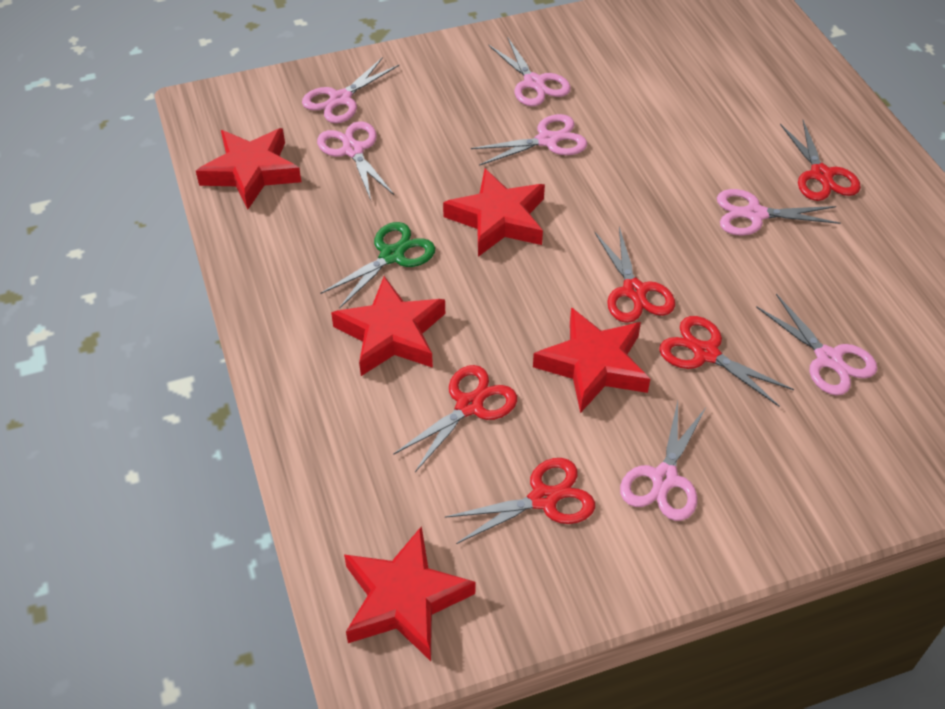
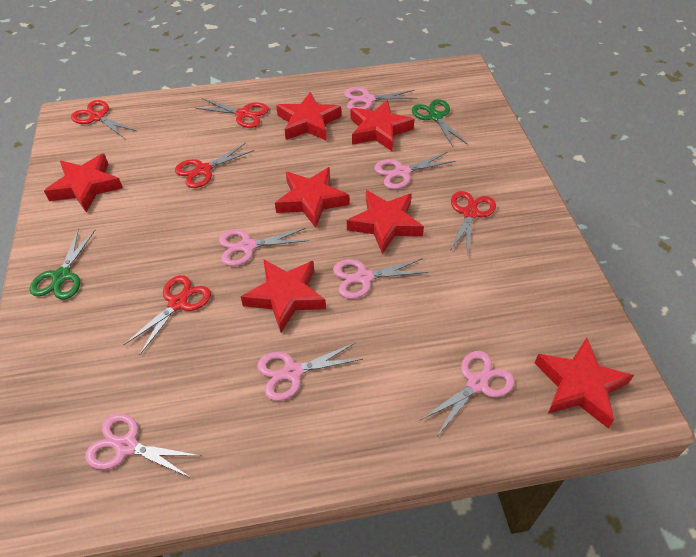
green scissors: [320,222,435,309] = 1 -> [30,229,95,300] [412,99,468,147] = 2
red star: [196,128,301,209] [331,276,445,376] [344,526,475,661] [443,169,545,257] [533,307,650,413] = 5 -> [44,153,123,212] [241,259,326,332] [275,167,349,228] [276,92,341,141] [347,190,424,254] [350,100,414,151] [535,338,634,428] = 7

